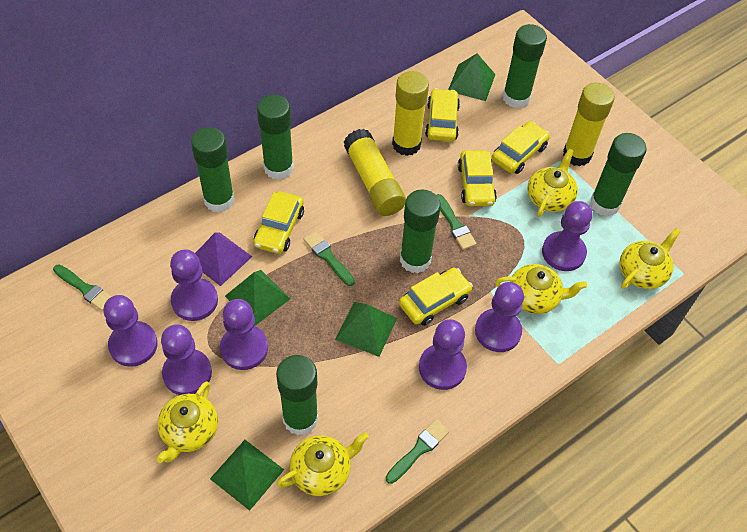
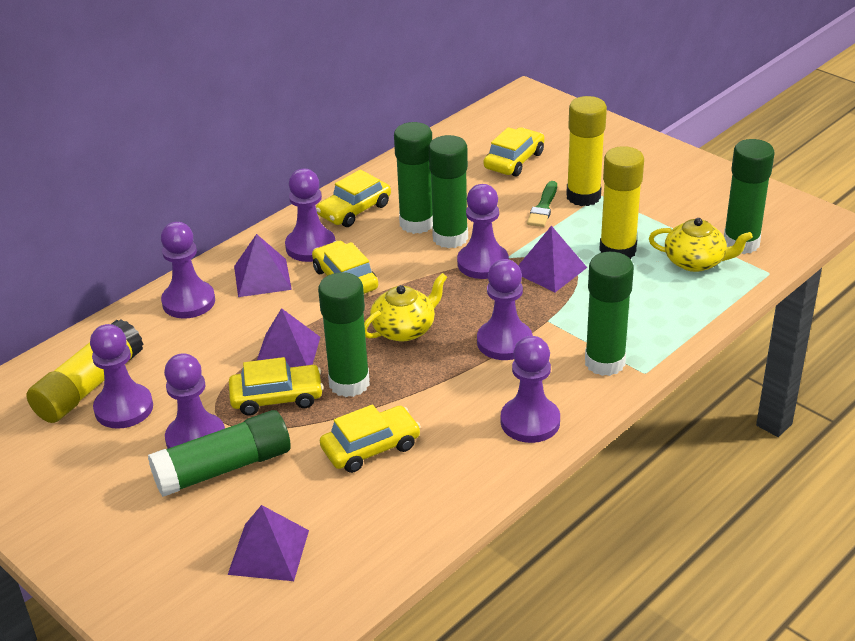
green brush: [53,264,111,311] [304,231,355,286] [386,419,449,484] [437,194,477,250] = 4 -> [527,181,557,227] = 1
green pyramid: [210,440,284,511] [225,270,290,326] [335,302,397,357] [448,54,496,101] = 4 -> none = 0
purple pyramid: [195,232,252,286] = 1 -> [228,505,309,581] [234,234,292,297] [257,308,320,367] [518,226,587,292] = 4
yellow teapot: [157,381,218,463] [277,432,369,496] [495,264,587,314] [527,149,578,217] [620,228,681,289] = 5 -> [364,273,447,342] [649,218,753,272] = 2

